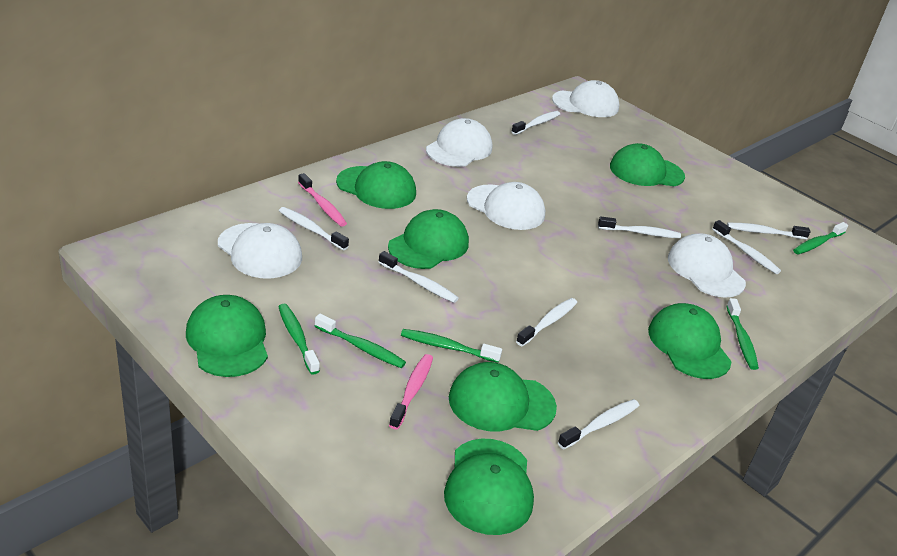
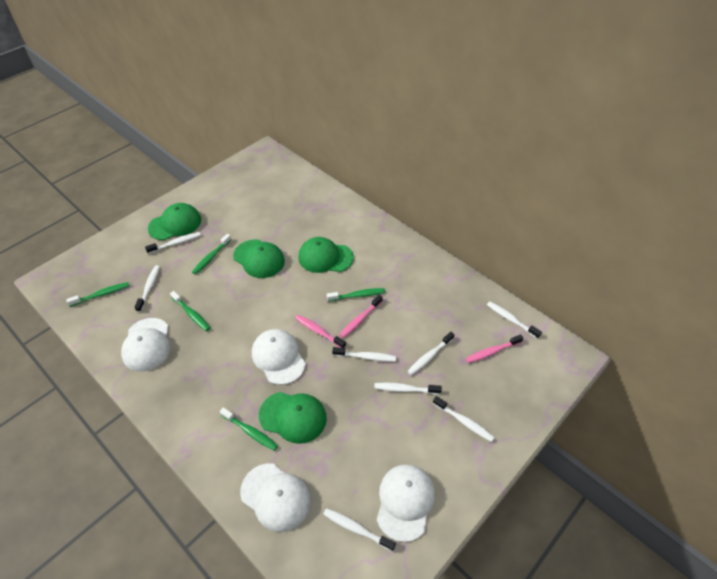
green cap: [186,295,268,377] [336,161,416,209] [388,209,469,269] [444,439,534,535] [449,362,557,431] [610,143,685,186] [648,303,732,379] = 7 -> [148,203,201,240] [233,239,285,278] [259,392,327,444] [298,237,354,273] = 4
pink toothbrush: [298,173,347,227] [389,354,433,430] = 2 -> [295,315,346,348] [340,295,383,338] [465,334,524,363] = 3
white cap: [218,223,302,278] [426,118,492,167] [467,182,545,230] [552,80,619,117] [668,234,746,298] = 5 -> [121,318,171,372] [240,463,311,532] [252,329,306,385] [377,464,435,542] = 4

